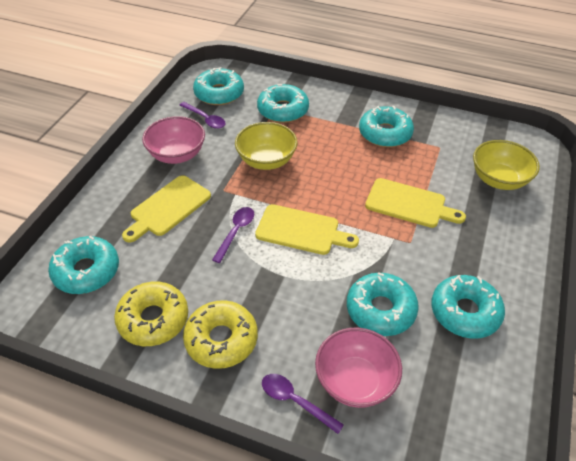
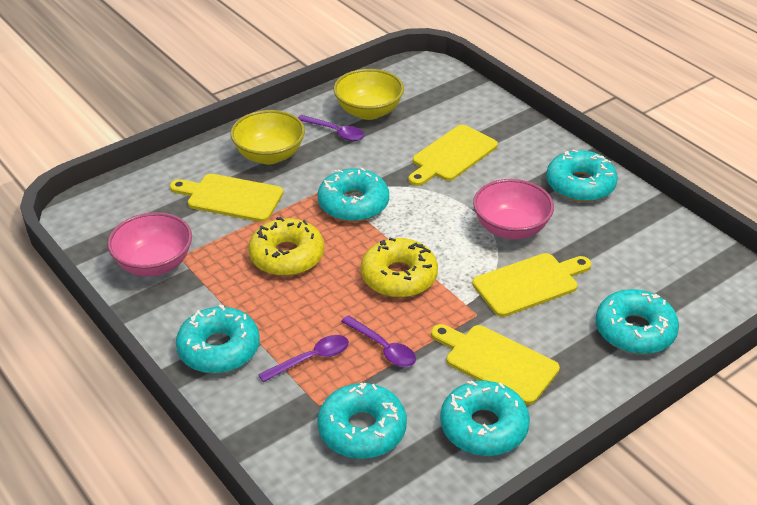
yellow cutting board: [122,175,211,242] [255,204,359,255] [365,178,466,228] = 3 -> [170,174,283,222] [408,125,498,186] [431,324,560,405] [472,253,591,317] = 4

